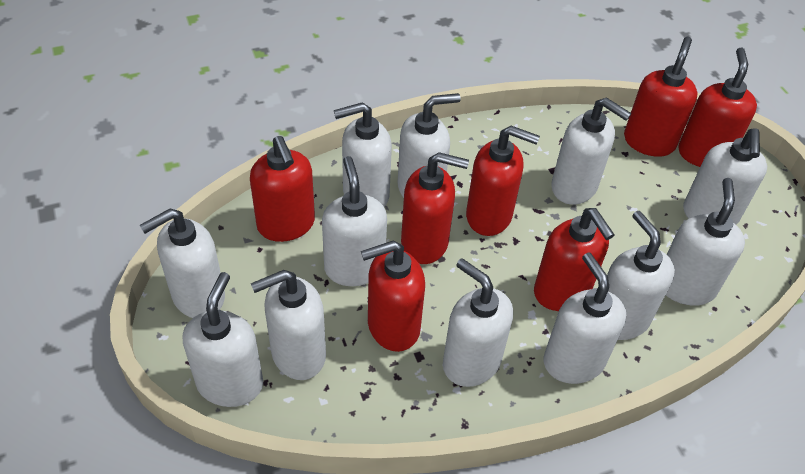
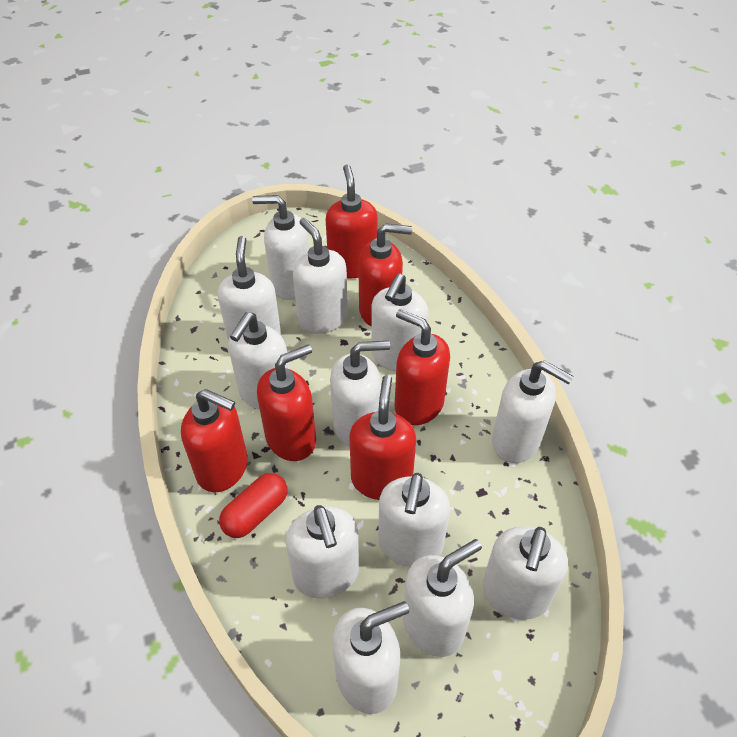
red capsule: none = 0 -> [219,473,287,538] = 1
red soap dispenser: [250,136,315,242] [361,240,425,352] [401,152,469,264] [466,126,540,236] [534,208,615,311] [624,37,698,157] [678,47,757,167] = 7 -> [181,389,248,492] [257,344,316,461] [326,164,378,278] [349,375,416,500] [358,223,412,327] [395,309,450,425] = 6

